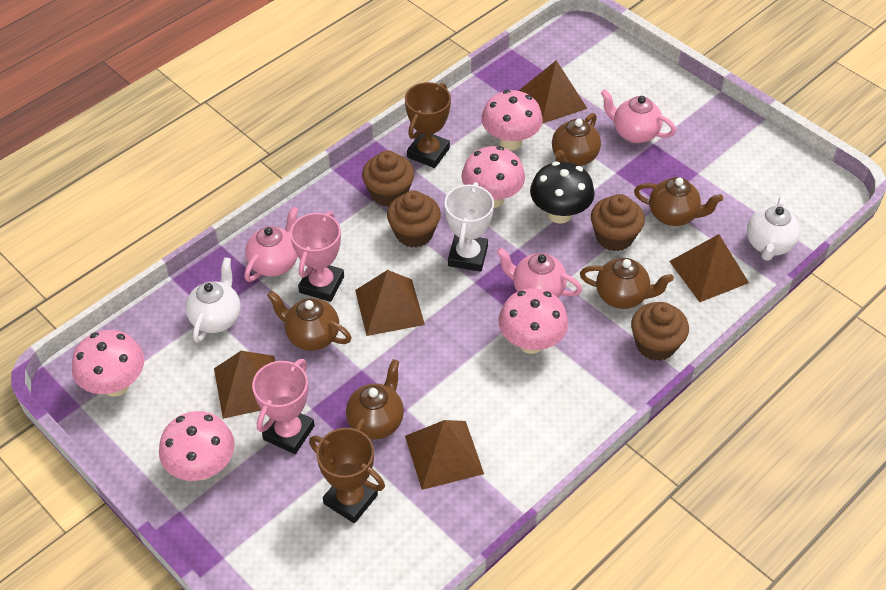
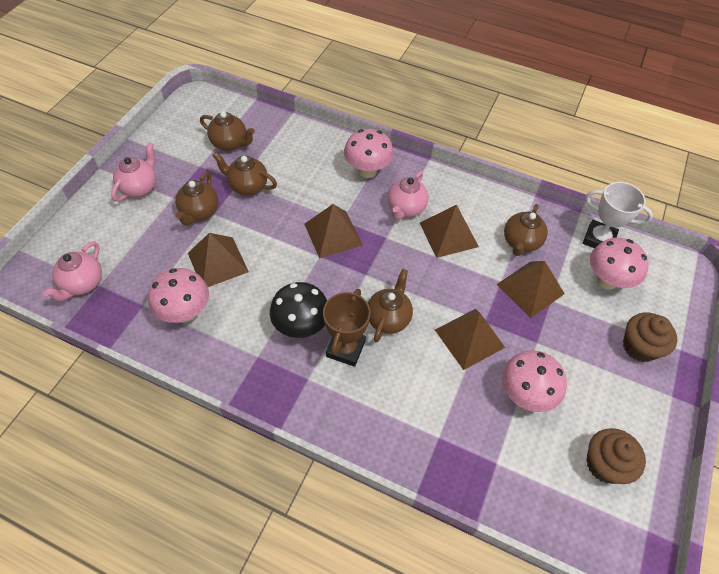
brown cupcake: [362,150,414,207] [387,190,441,248] [591,194,645,251] [631,302,689,361] = 4 -> [586,428,646,484] [623,312,677,362] = 2
brown trophy: [309,428,385,523] [405,82,451,168] = 2 -> [323,289,370,367] = 1
pink mushroom: [72,330,144,397] [159,411,235,481] [461,146,525,208] [481,90,543,151] [499,288,568,354] = 5 -> [148,268,209,323] [344,129,394,178] [502,350,567,412] [590,238,649,290] = 4
pink trophy: [252,359,315,454] [290,211,344,302] = 2 -> none = 0
white teapot: [185,257,241,343] [747,196,800,261] = 2 -> none = 0

